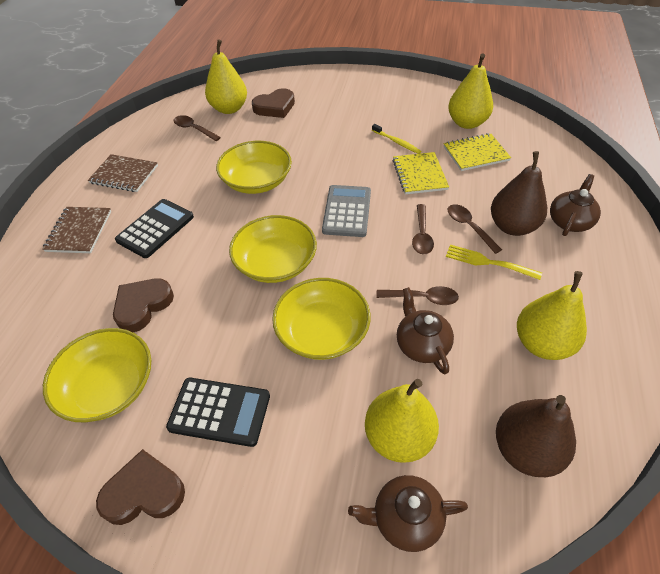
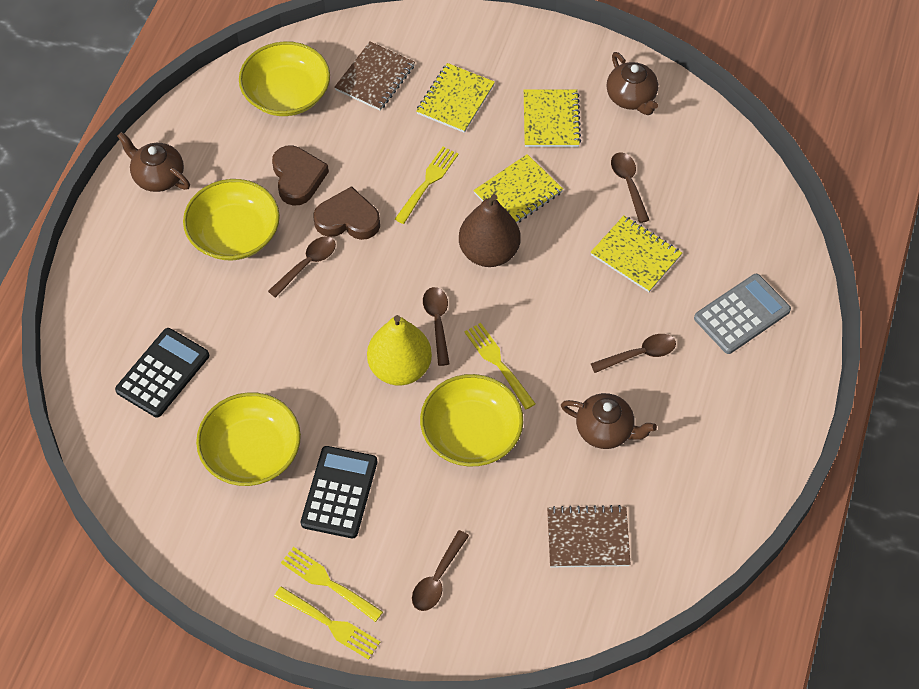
brown heart: [96,449,185,525] [113,278,174,332] [252,88,295,118] = 3 -> [272,145,329,206] [313,186,380,240] = 2
brown pear: [491,151,547,236] [496,395,576,477] = 2 -> [459,194,520,267] = 1
brown spoon: [173,115,221,141] [376,286,459,305] [412,204,434,254] [448,204,502,254] = 4 -> [268,236,336,298] [412,530,469,611] [423,287,450,366] [591,334,676,373] [611,152,649,223] = 5
yellow fork: [446,245,542,280] = 1 -> [274,586,380,660] [281,547,383,622] [395,147,459,224] [464,323,536,410] = 4
yellow notebook: [393,152,449,194] [444,133,511,171] = 2 -> [416,63,495,133] [474,154,563,223] [524,89,581,147] [591,216,682,292] = 4
yellow pear: [205,39,247,114] [365,379,439,463] [448,53,493,129] [517,271,587,360] = 4 -> [367,315,432,385] = 1
yellow toothbrush: [372,124,421,154] = 1 -> none = 0

